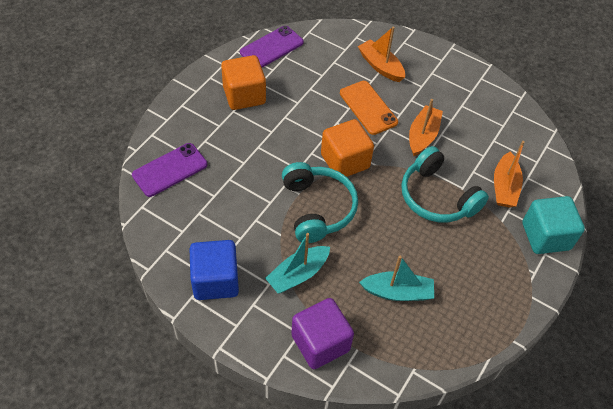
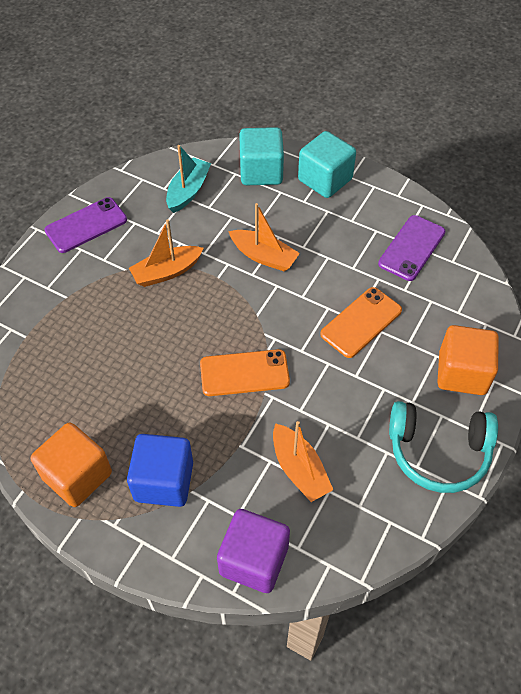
orange phone: [340,81,398,135] = 1 -> [200,349,290,396] [320,287,402,358] = 2
turquoise boat: [265,233,330,294] [359,256,434,301] = 2 -> [166,145,211,213] = 1
turquoise cube: [523,196,585,254] = 1 -> [239,127,284,185] [298,131,356,198] = 2
turquoise headphones: [282,162,358,243] [401,146,489,222] = 2 -> [389,401,498,493] = 1

